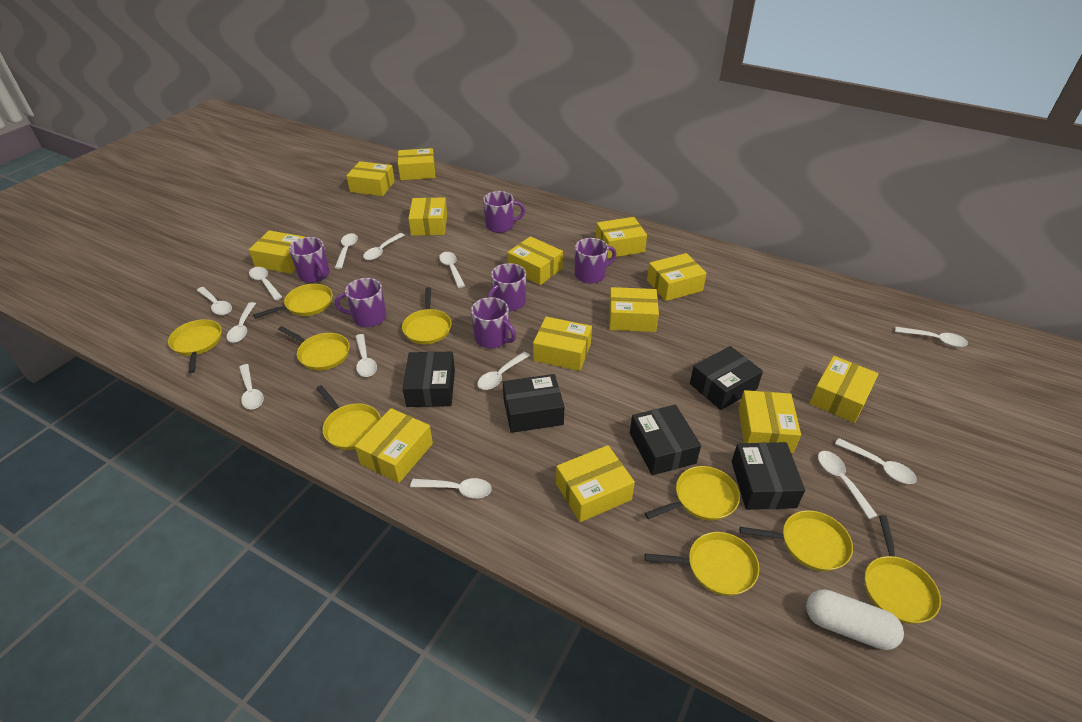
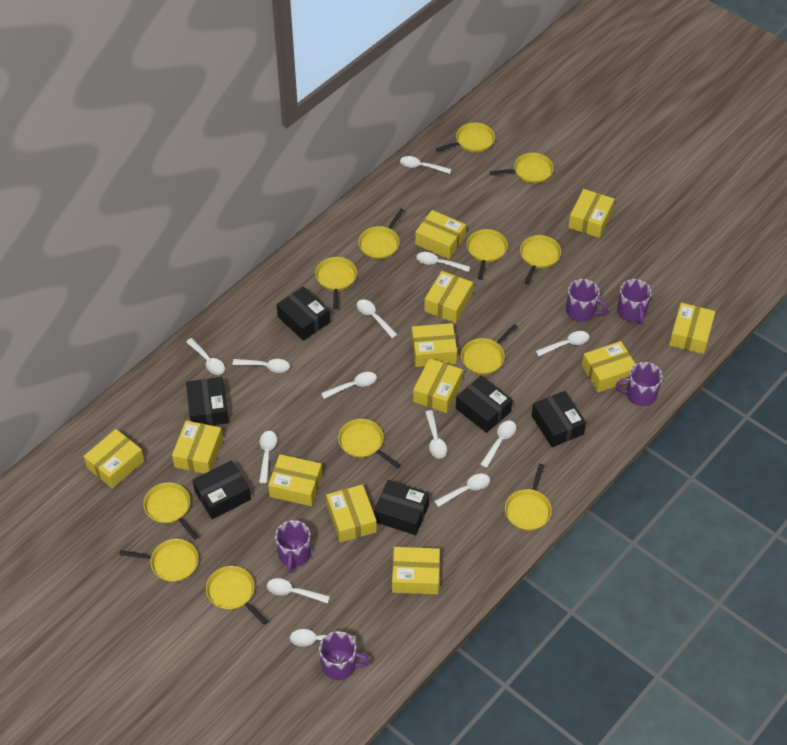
black box: [403,351,455,407] [503,374,565,433] [630,405,701,475] [690,346,763,410] [732,442,805,510] = 5 -> [186,377,229,426] [193,461,251,519] [277,286,330,341] [374,480,430,535] [456,375,512,433] [531,391,586,447] = 6
purple mug: [289,237,330,283] [335,278,386,327] [471,297,516,348] [483,191,525,233] [487,263,526,311] [575,238,616,284] = 6 -> [275,520,311,573] [319,631,370,680] [566,279,608,322] [615,362,663,406] [617,279,652,324] = 5
white capsule: [806,589,904,650] = 1 -> none = 0
yellow box: [249,231,305,274] [346,161,395,196] [355,408,433,483] [398,148,435,180] [408,197,447,236] [507,236,563,285] [533,317,592,371] [556,445,635,522] [596,217,647,258] [609,287,659,332] [647,253,707,301] [738,390,801,453] [810,356,879,423] = 13 -> [84,429,144,489] [172,420,223,474] [268,454,322,506] [326,484,377,543] [392,547,440,594] [411,323,457,367] [413,358,463,413] [415,210,466,259] [424,271,473,323] [568,189,615,238] [582,341,635,393] [669,302,715,354] = 12
yellow pan: [168,319,222,373] [253,284,333,318] [278,326,350,370] [316,385,381,450] [402,287,452,344] [644,466,740,521] [645,532,759,596] [740,510,853,571] [865,515,941,624] = 9 -> [119,539,199,582] [143,482,198,539] [206,566,268,625] [315,257,357,309] [338,419,400,468] [358,209,405,259] [436,123,495,152] [461,324,518,375] [467,229,508,280] [490,153,554,184] [505,464,552,531] [520,235,561,285] = 12

